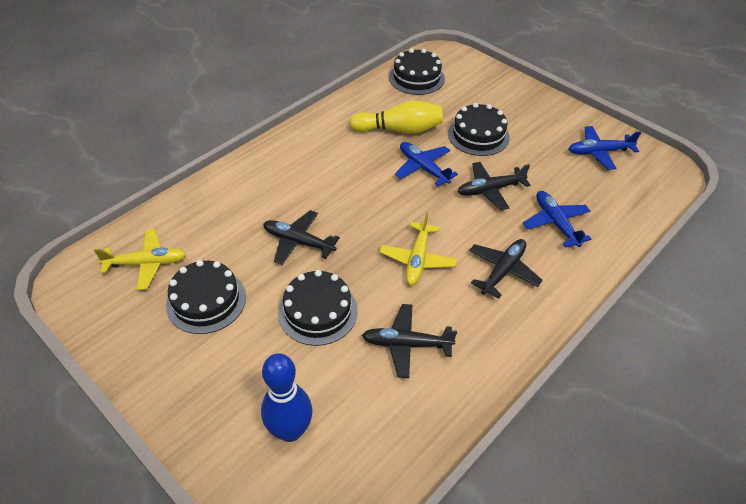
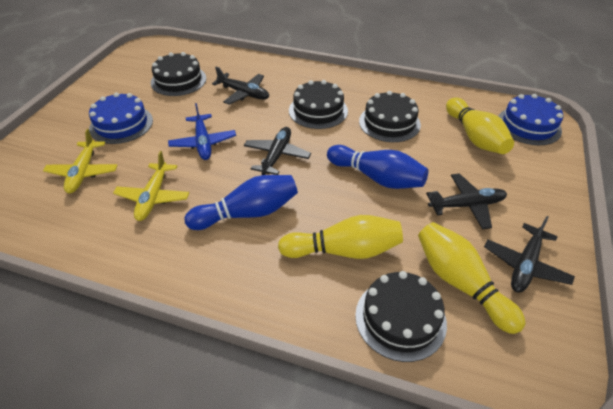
blue bowling pin: [261,353,313,442] = 1 -> [184,175,298,230] [327,145,428,189] = 2
blue cake: none = 0 -> [89,92,153,144] [498,94,563,145] = 2
blue plane: [395,142,458,186] [523,191,591,247] [568,126,641,170] = 3 -> [168,103,236,160] = 1
yellow bowling pin: [349,100,443,134] = 1 -> [278,215,403,259] [418,222,526,334] [446,97,514,154] = 3

